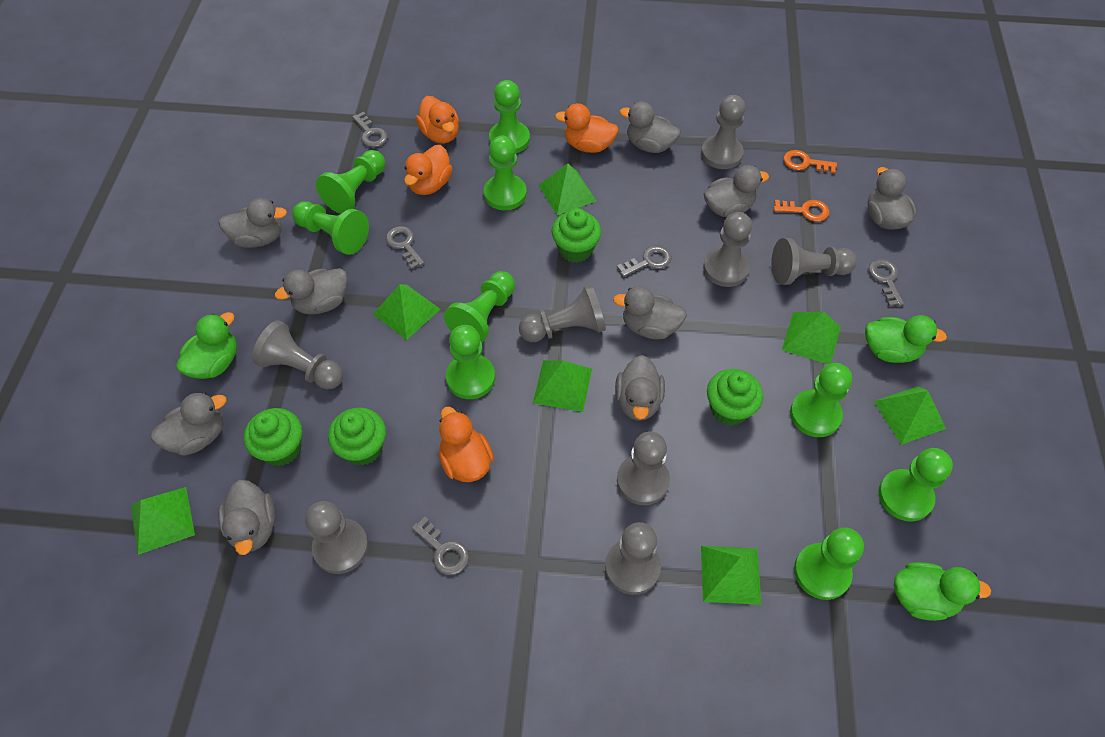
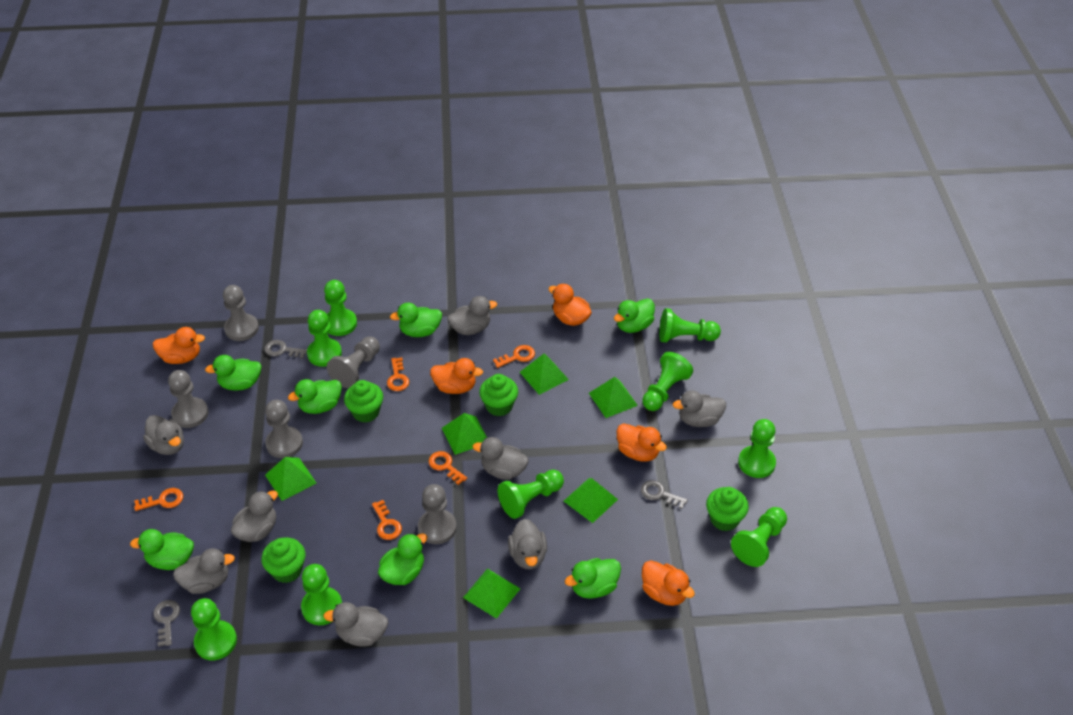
green duck: [176,312,237,379] [865,315,947,363] [894,562,991,621] = 3 -> [130,529,194,570] [205,355,262,391] [288,379,342,414] [378,533,427,585] [390,303,442,337] [565,558,621,599] [614,298,655,333] = 7
green pyramid: [131,487,195,555] [373,284,440,340] [533,360,592,412] [538,164,596,215] [701,546,762,605] [782,312,841,364] [874,386,946,445] = 7 -> [265,457,316,501] [442,413,487,455] [463,568,521,619] [520,353,569,395] [564,478,618,523] [589,377,638,418] = 6
grey duck: [151,392,226,456] [218,480,275,555] [219,198,287,248] [275,268,348,315] [613,286,687,340] [615,355,665,421] [620,101,680,153] [704,165,769,217] [868,167,916,230] = 9 -> [143,415,184,455] [173,548,235,594] [231,490,278,542] [323,602,388,647] [447,296,497,335] [473,437,529,480] [508,519,547,570] [673,391,726,427] = 8
grey key: [352,112,388,147] [386,226,424,269] [412,517,469,575] [617,245,672,277] [869,259,904,306] = 5 -> [153,600,180,647] [264,340,307,358] [641,480,688,509] = 3
grey pawn: [252,320,343,390] [305,501,369,574] [519,285,606,342] [605,522,661,595] [617,431,670,505] [701,95,746,169] [703,212,752,287] [771,238,857,285] = 8 -> [168,370,208,428] [223,285,259,341] [265,400,303,458] [327,336,380,388] [418,484,457,544] = 5
orange duck: [404,145,453,195] [416,96,459,144] [438,407,494,482] [555,103,619,153] = 4 -> [153,327,205,364] [430,358,483,394] [548,284,592,326] [617,423,667,462] [642,560,695,606] = 5
orange key: [774,200,829,222] [783,150,837,173] = 2 -> [134,488,183,511] [372,500,402,540] [387,357,409,391] [429,451,467,485] [493,345,535,368] = 5

